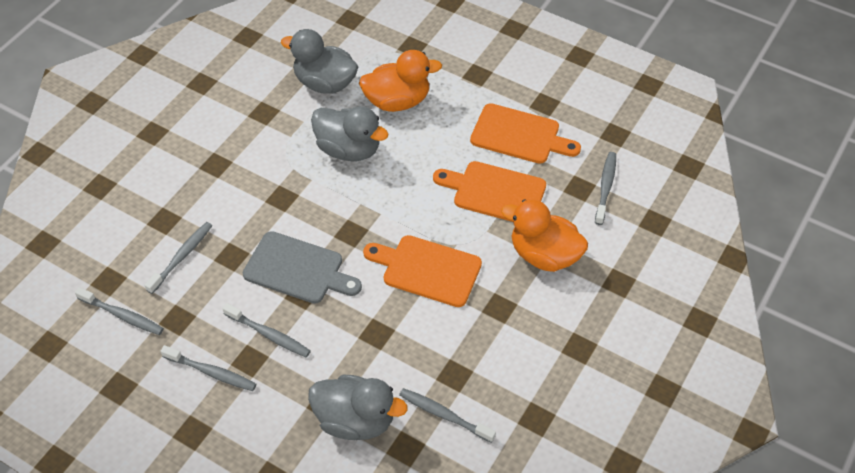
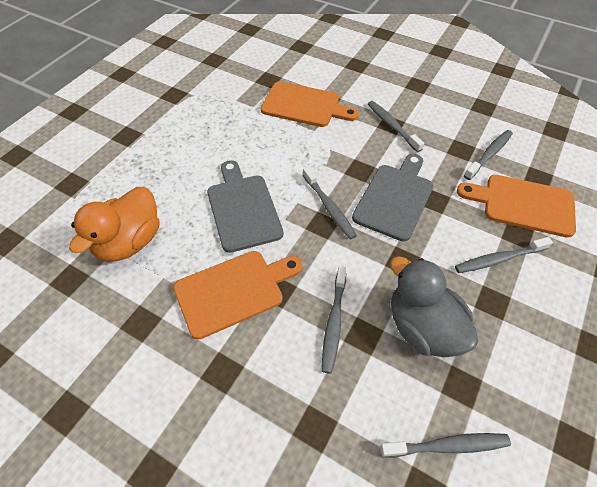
grey cutting board: [243,231,362,304] = 1 -> [207,160,284,253] [352,154,433,241] = 2
grey duck: [281,29,358,94] [308,375,408,440] [311,106,389,161] = 3 -> [390,256,478,357] = 1
orange duck: [359,50,442,112] [501,199,588,272] = 2 -> [69,187,159,262] = 1

